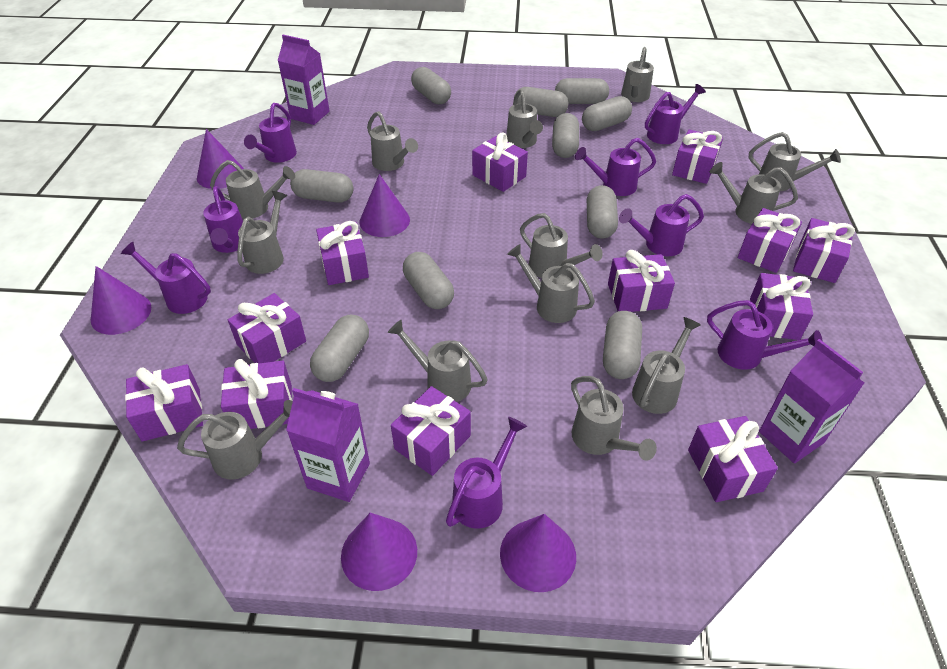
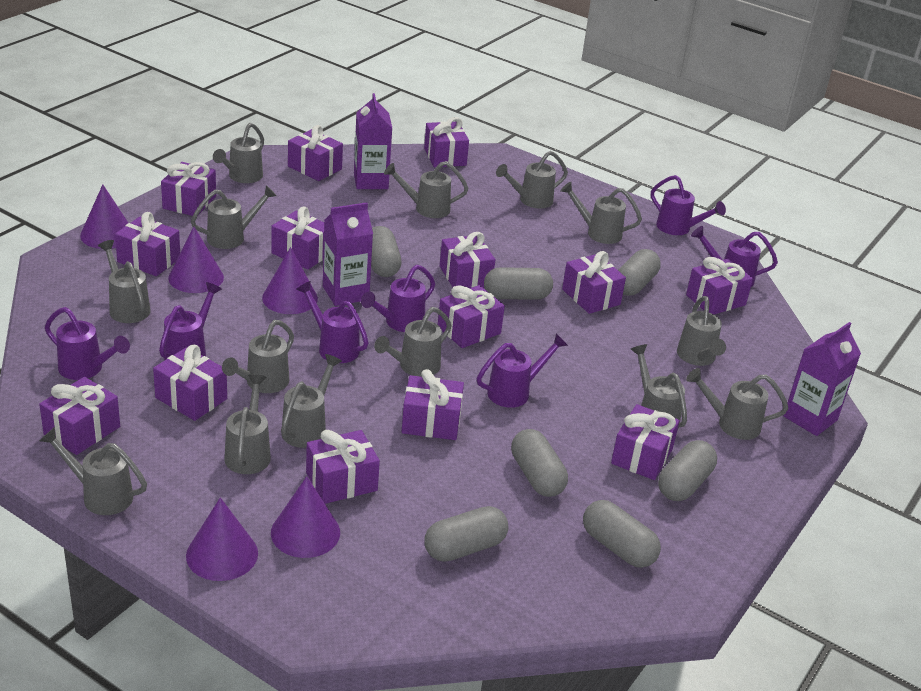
grey capsule: [290,169,353,203] [310,315,369,382] [403,252,454,309] [411,67,451,104] [514,87,569,117] [552,113,579,158] [555,78,609,104] [582,96,632,131] [587,185,618,239] [603,311,642,379] = 10 -> [371,226,401,277] [425,506,508,562] [484,267,553,300] [511,429,568,497] [583,500,661,568] [618,249,661,296] [658,440,717,501] = 7
grey watering can: [177,400,293,480] [210,160,295,219] [237,191,287,274] [367,111,418,171] [388,320,488,402] [506,89,543,148] [507,244,595,323] [520,213,603,278] [571,376,657,461] [621,47,654,102] [632,317,701,414] [710,162,798,224] [749,132,841,191] = 13 -> [40,427,147,515] [98,240,151,323] [191,185,277,249] [213,123,264,183] [222,320,294,393] [224,374,271,474] [281,354,342,448] [374,307,452,377] [384,161,468,218] [496,151,568,209] [560,182,642,244] [631,344,687,429] [677,296,726,366] [686,368,788,440] = 14
purple gift: [125,364,203,442] [221,359,292,429] [228,293,306,364] [316,221,369,285] [391,386,471,476] [472,132,528,192] [608,250,675,312] [672,130,723,184] [688,416,778,502] [738,208,802,273] [750,273,813,340] [793,218,855,283] = 12 -> [39,377,120,455] [115,212,180,276] [153,345,227,421] [161,162,216,216] [271,206,324,270] [288,125,343,181] [306,430,380,504] [402,369,464,440] [424,117,469,167] [438,285,505,348] [440,232,495,288] [562,251,626,314] [611,404,680,480] [686,257,753,314] = 14
purple watering can: [121,242,211,314] [203,186,243,253] [244,103,297,163] [446,417,527,529] [575,138,656,196] [619,194,704,256] [645,84,706,144] [707,300,823,370] = 8 -> [45,307,130,380] [159,282,222,360] [296,281,369,363] [361,265,435,332] [477,334,568,408] [651,175,726,235] [691,226,778,287] = 7

